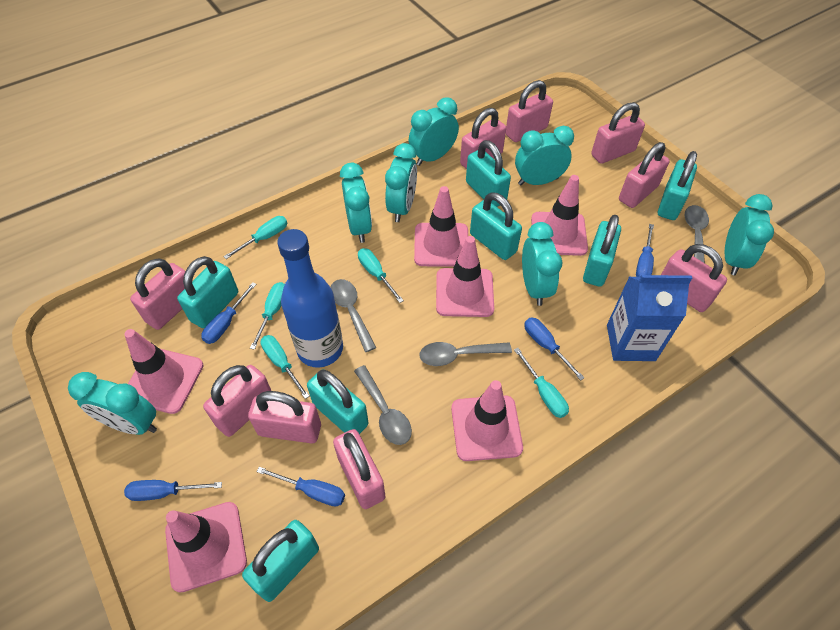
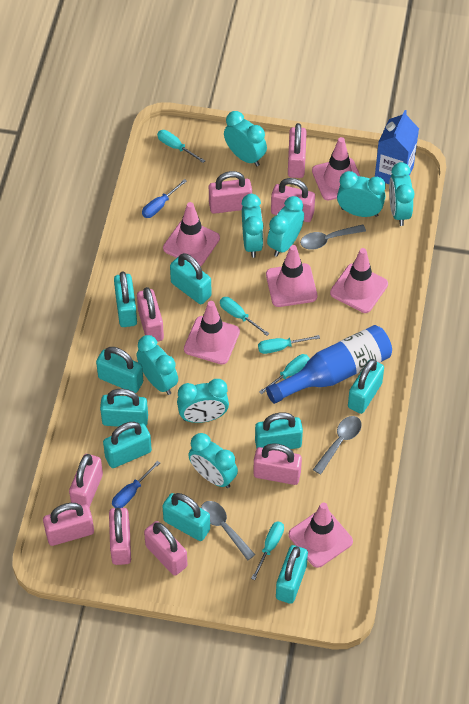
blue screwdriver: [124,480,222,501] [201,282,257,344] [257,467,345,507] [524,318,585,380] [636,224,654,277] = 5 -> [112,460,160,508] [142,179,187,218] = 2
grey spoon: [331,279,376,352] [354,365,412,445] [419,342,512,366] [685,205,709,263] = 4 -> [201,501,255,561] [300,224,366,250] [313,416,362,475] = 3
turquoise clock: [68,372,157,435] [340,163,372,243] [385,143,417,222] [409,97,459,166] [515,126,574,186] [522,222,562,306] [725,194,774,275] = 7 -> [137,335,178,395] [177,379,229,423] [188,433,238,488] [224,111,267,166] [242,194,264,258] [267,196,304,257] [337,171,386,217] [389,162,415,226] = 8
turquoise padlock: [177,256,238,328] [242,520,319,602] [307,370,369,434] [466,140,511,207] [470,192,522,260] [583,215,621,287] [658,151,697,220] = 7 -> [96,347,143,393] [100,389,148,427] [103,422,152,468] [114,271,137,327] [162,493,210,541] [170,253,212,304] [255,412,303,449] [276,545,308,604] [348,359,384,414] = 9

